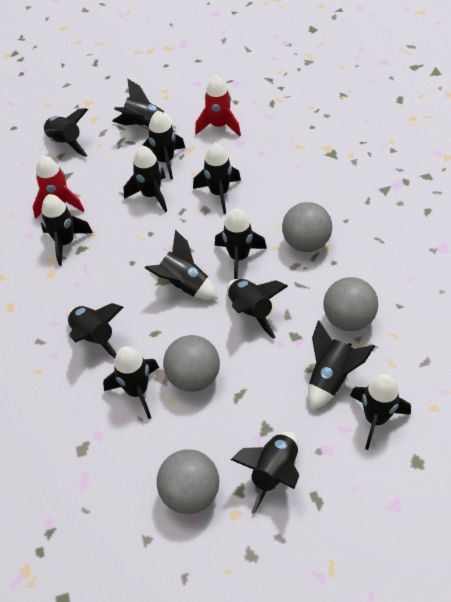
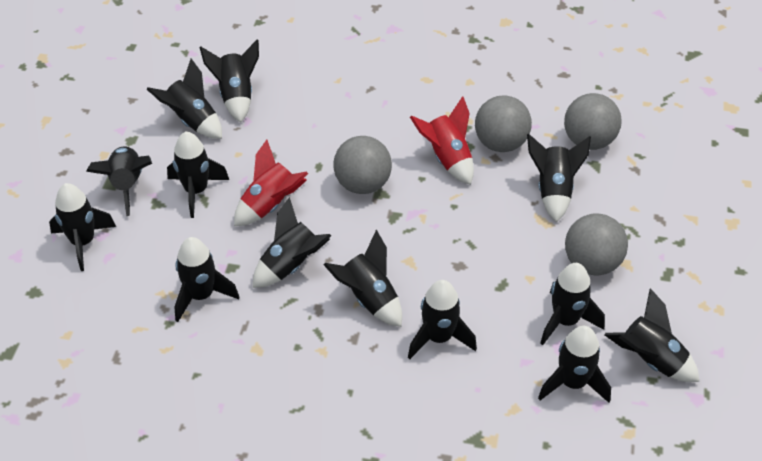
black rocket: [41,194,93,266] [43,108,88,157] [67,303,124,358] [103,346,159,419] [112,79,176,129] [124,145,167,212] [140,111,185,179] [145,230,218,300] [193,143,241,214] [215,209,267,279] [227,279,288,339] [231,431,299,514] [308,320,375,411] [350,374,411,450] = 14 -> [49,183,116,271] [86,146,152,216] [147,59,222,139] [167,131,229,218] [175,237,239,322] [200,40,259,123] [253,197,331,288] [323,230,402,327] [408,280,477,359] [527,134,591,222] [538,326,611,403] [540,263,605,345] [605,289,699,382] = 13

